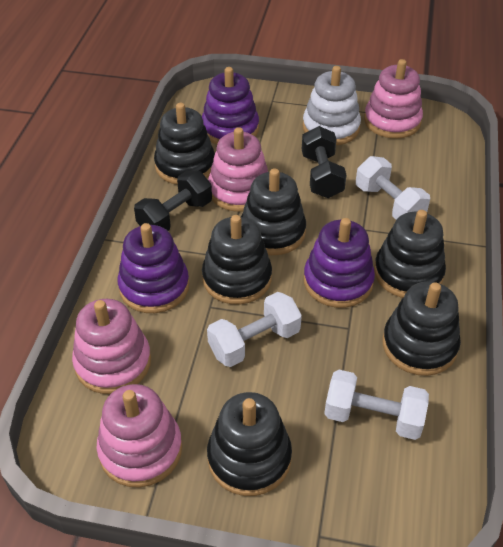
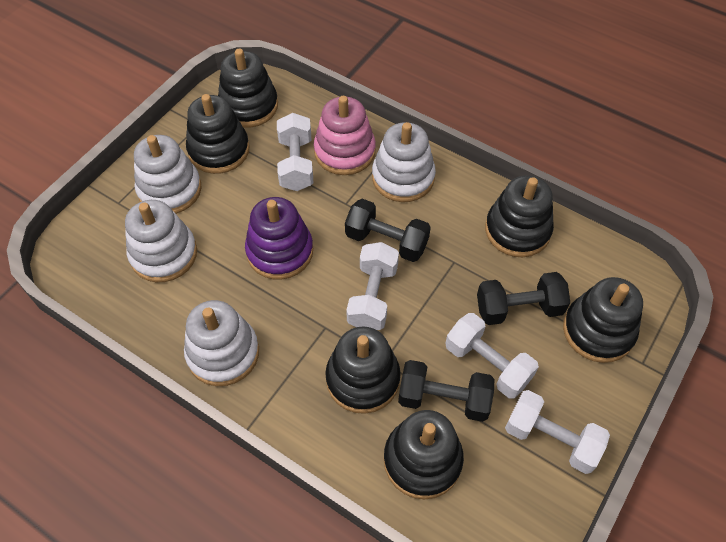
black dumbbell: [134,170,212,231] [302,126,346,198] = 2 -> [345,199,431,262] [398,360,494,422] [477,272,570,325] = 3
pink stacking toy: [72,299,151,394] [96,384,182,488] [208,127,268,212] [364,59,423,139] = 4 -> [314,96,376,175] = 1
purple stacking toy: [118,223,189,313] [202,67,259,145] [304,218,375,308] = 3 -> [245,197,313,280] = 1
white dumbbell: [207,292,302,367] [324,370,429,440] [356,156,430,220] = 3 -> [277,113,313,191] [346,242,399,330] [445,313,539,399] [505,390,610,474] = 4
white stacking toy: [302,66,361,145] = 1 -> [125,200,197,282] [134,135,202,214] [184,300,259,386] [372,122,436,202] = 4

